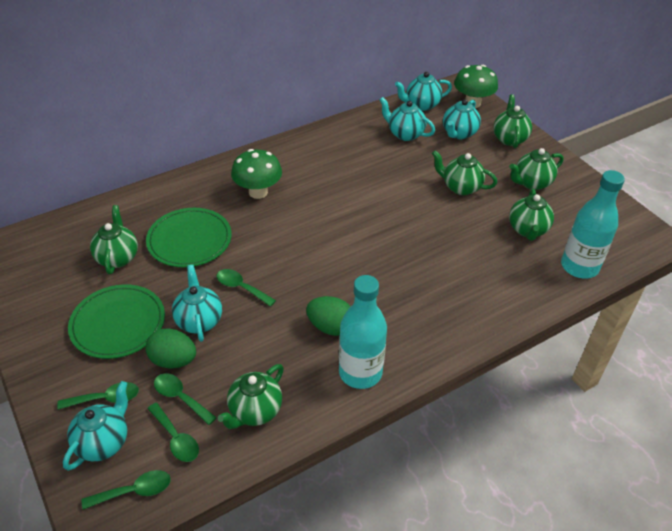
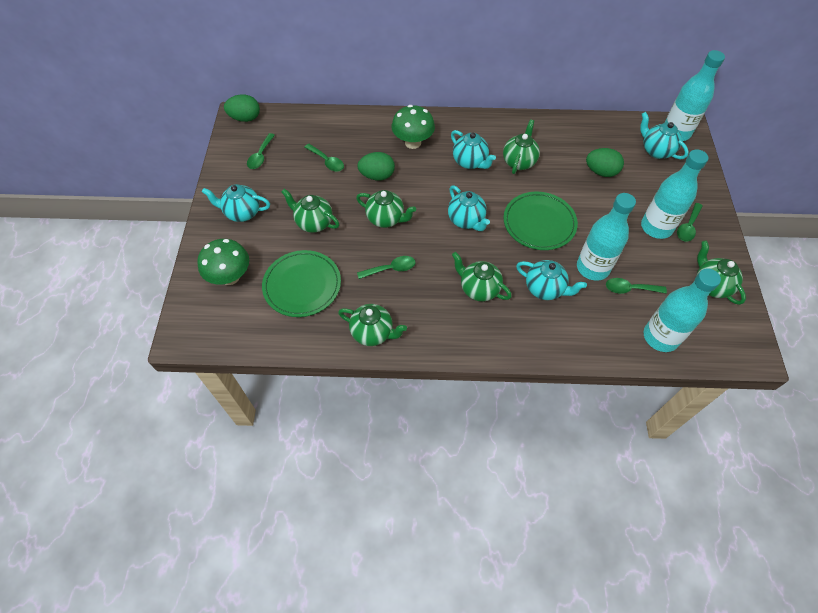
green egg: [145,328,196,368] [306,296,351,336] = 2 -> [224,94,260,122] [357,152,395,180] [586,148,624,177] = 3
turquoise bottle: [339,275,387,389] [561,170,625,279] = 2 -> [577,193,636,281] [641,149,708,239] [644,268,721,352] [665,50,725,141] = 4

